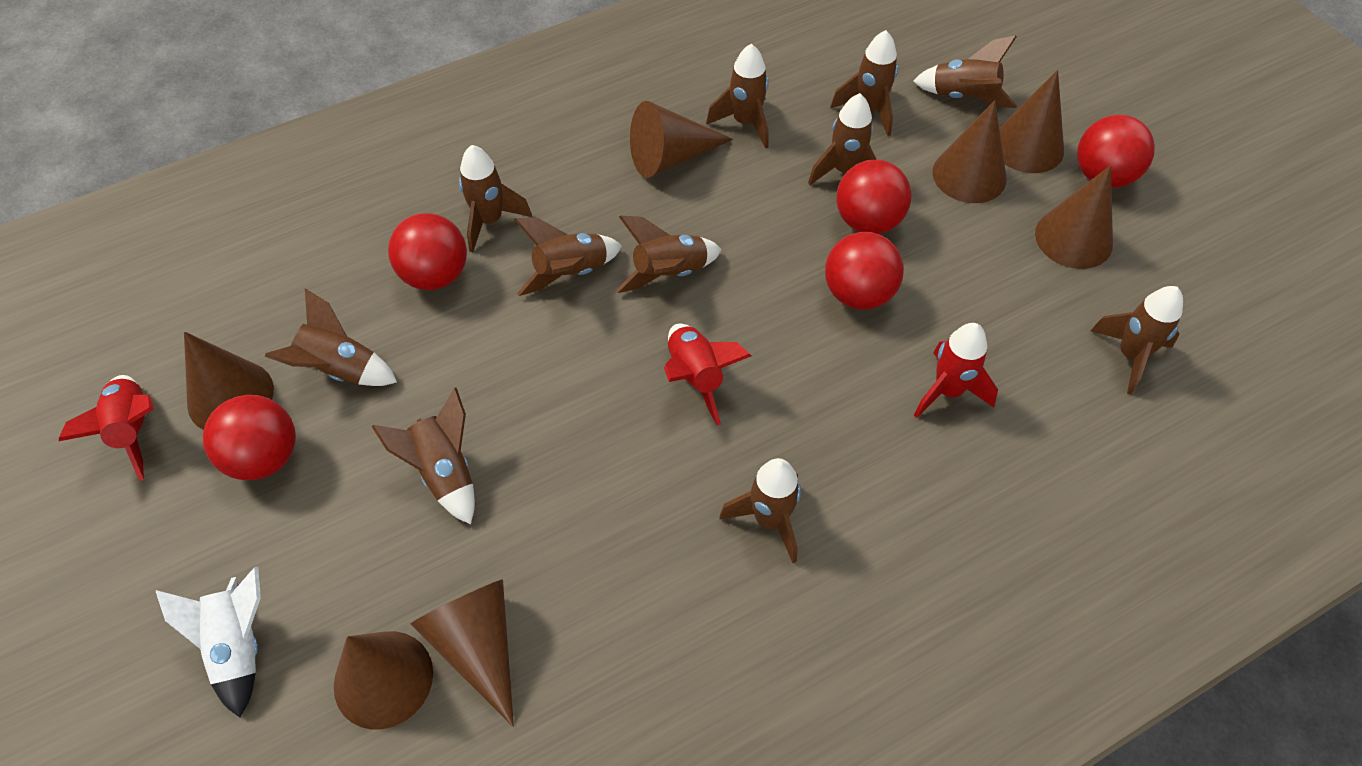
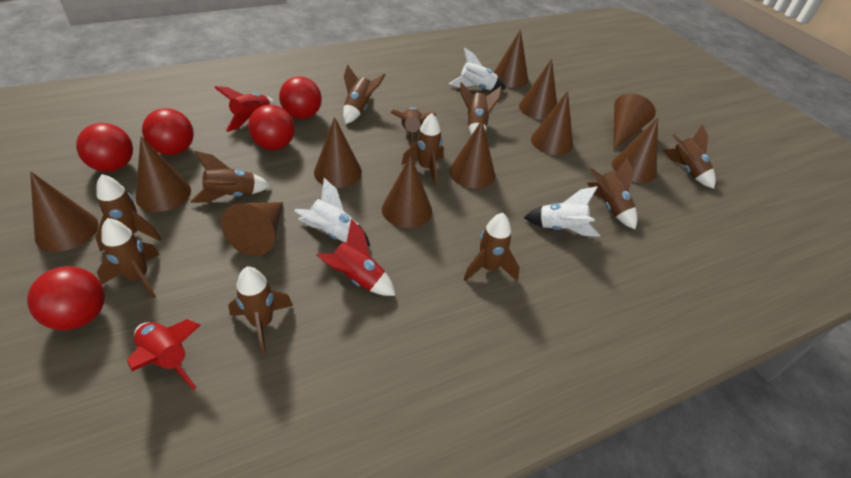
brown cone: [184,331,274,430] [334,631,433,730] [411,579,514,727] [630,101,733,178] [932,100,1006,203] [999,70,1064,173] [1035,165,1113,269] = 7 -> [30,171,99,252] [135,136,191,212] [221,202,283,256] [314,117,362,188] [382,155,432,228] [449,120,495,188] [493,29,528,88] [519,59,557,120] [531,91,573,155] [612,118,658,183] [614,94,656,150] = 11
white rocket: [156,567,261,717] = 1 -> [294,178,370,246] [449,48,506,91] [524,186,600,237] = 3

